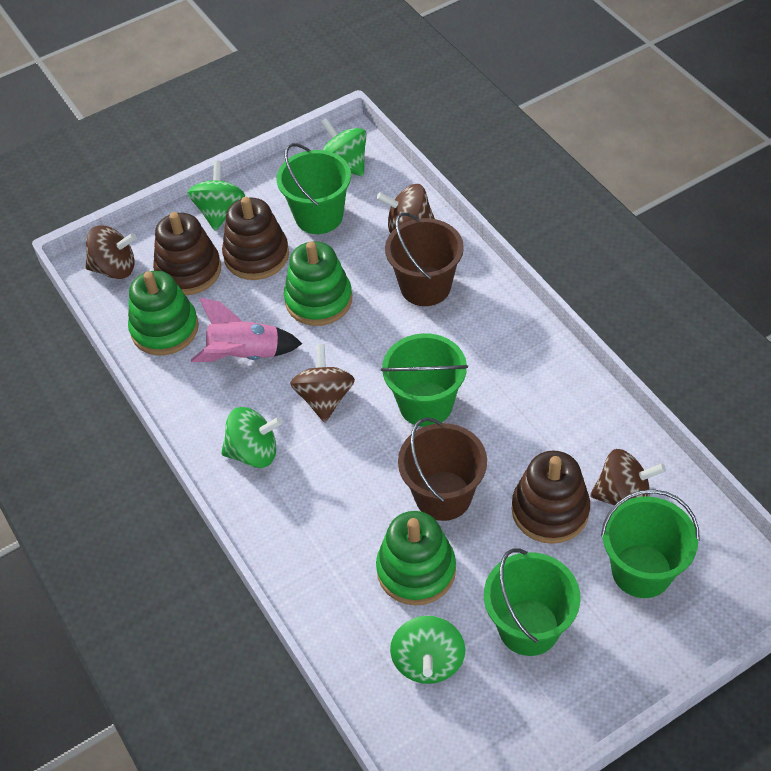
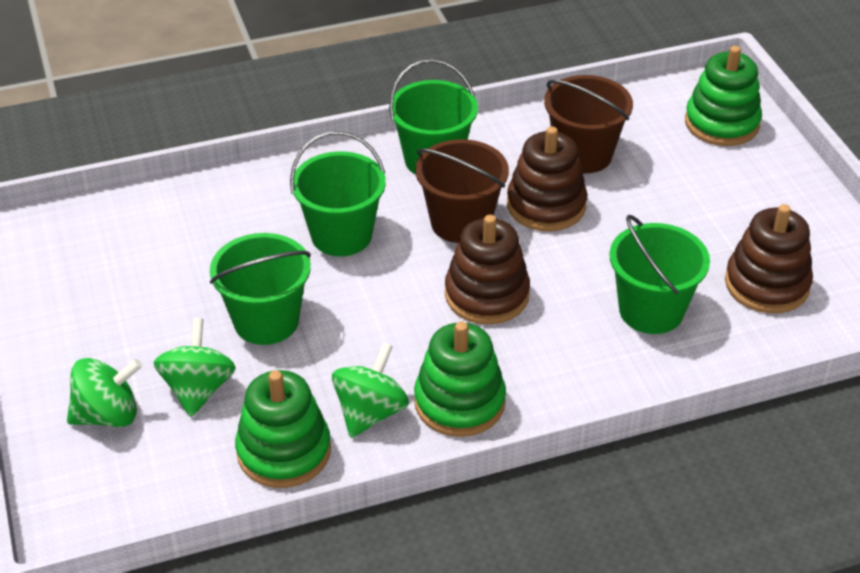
brown spinning top: [86,225,137,279] [290,344,355,422] [377,184,435,233] [590,449,666,506] = 4 -> none = 0
green spinning top: [188,160,245,231] [221,407,283,468] [321,118,367,176] [390,616,465,684] = 4 -> [67,358,142,427] [154,318,236,417] [332,342,409,438] = 3
pink rocket: [191,297,302,362] = 1 -> none = 0

